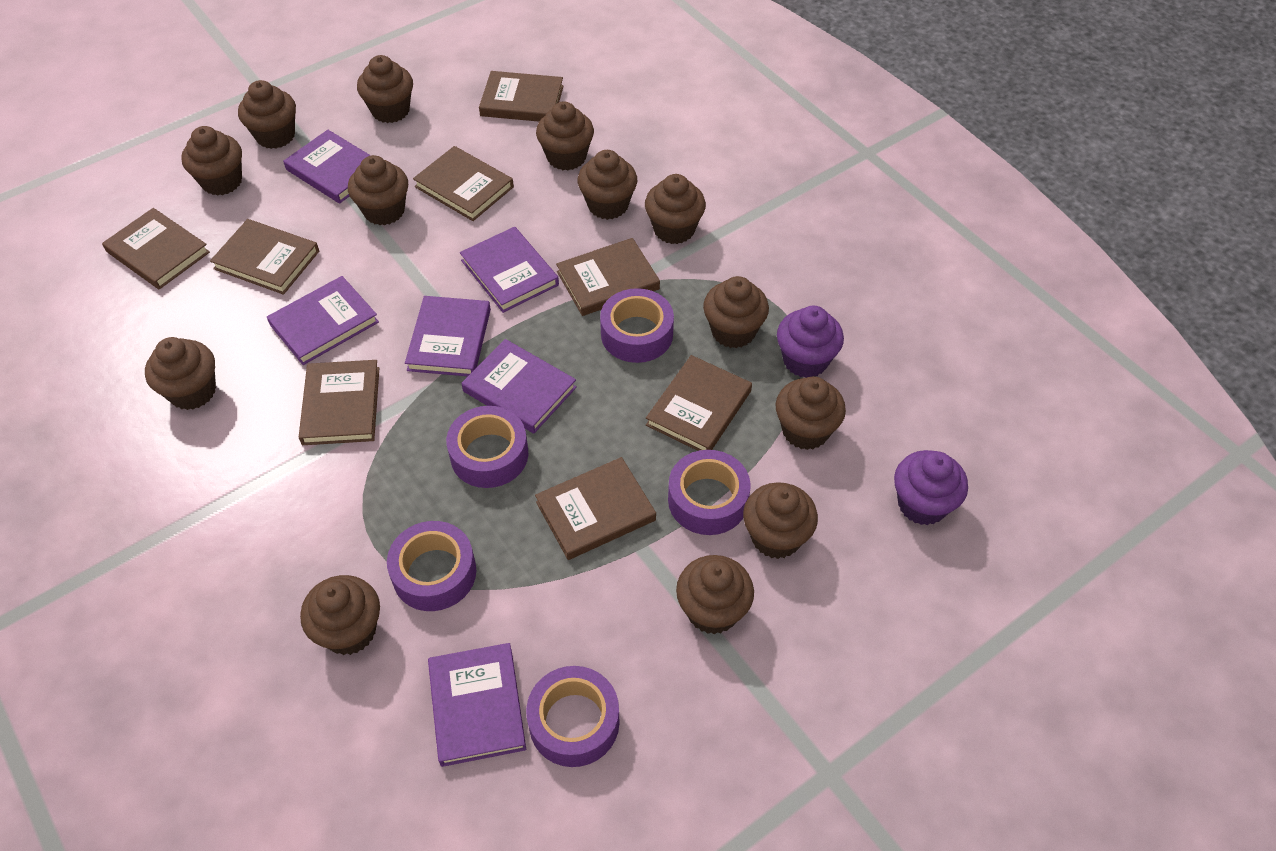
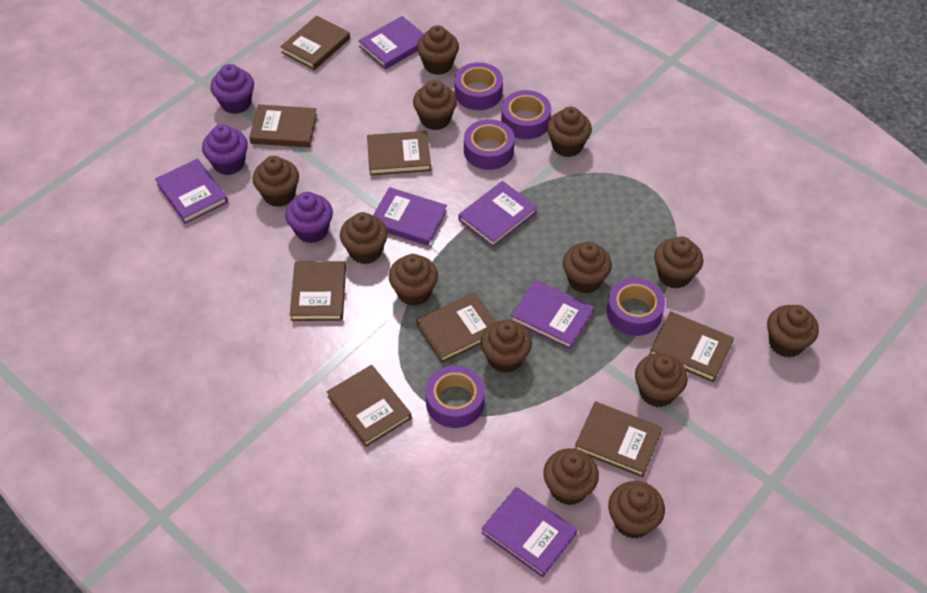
purple cupcake: [777,306,844,378] [894,450,968,525] = 2 -> [202,124,248,175] [210,64,254,114] [285,192,333,243] = 3

